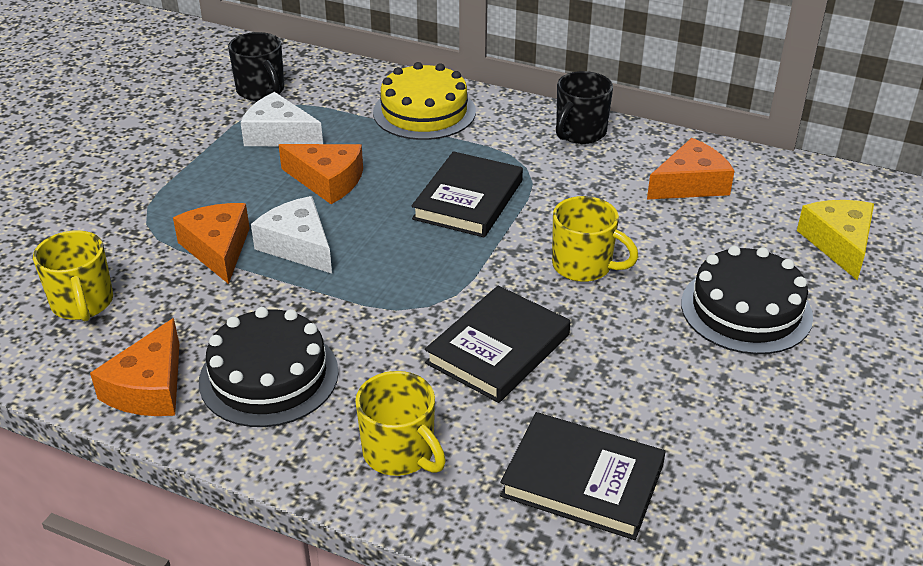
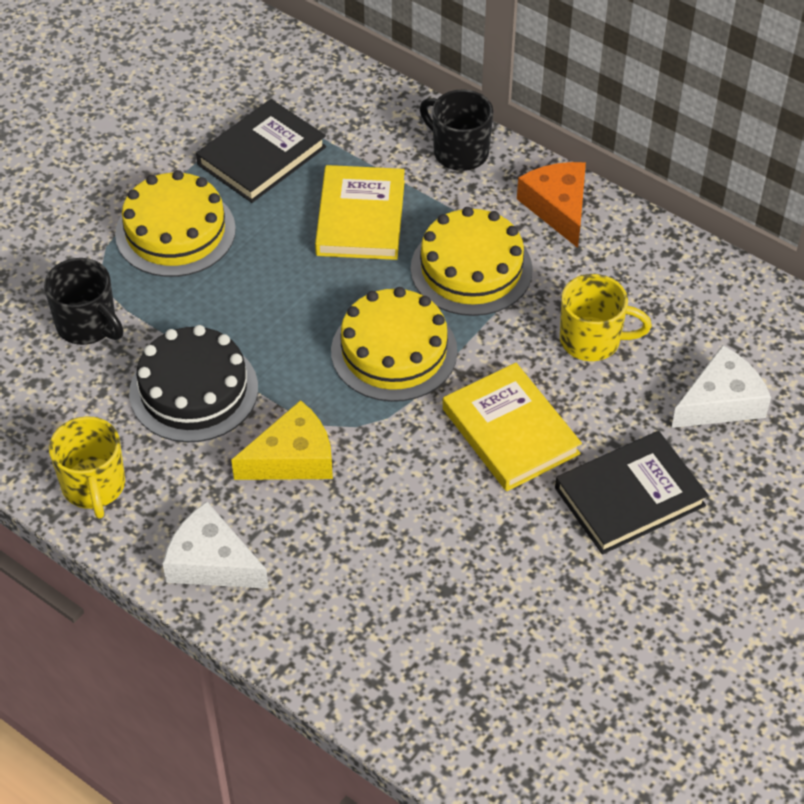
black book: [412,151,523,238] [425,285,570,403] [500,412,666,540] = 3 -> [196,99,326,203] [555,431,708,554] = 2
black cake: [199,307,339,427] [681,246,813,354] = 2 -> [129,325,258,442] = 1
orange cheese: [90,318,179,416] [173,203,250,284] [279,144,363,204] [647,138,734,199] = 4 -> [517,162,586,248] = 1
yellow book: none = 0 -> [315,165,405,260] [443,363,582,491] = 2
yellow cake: [373,62,476,140] = 1 -> [115,170,236,277] [331,287,458,402] [411,207,533,316] = 3
yellow mug: [33,230,113,321] [355,371,446,476] [552,196,639,282] = 3 -> [49,416,125,519] [560,274,652,361] = 2

